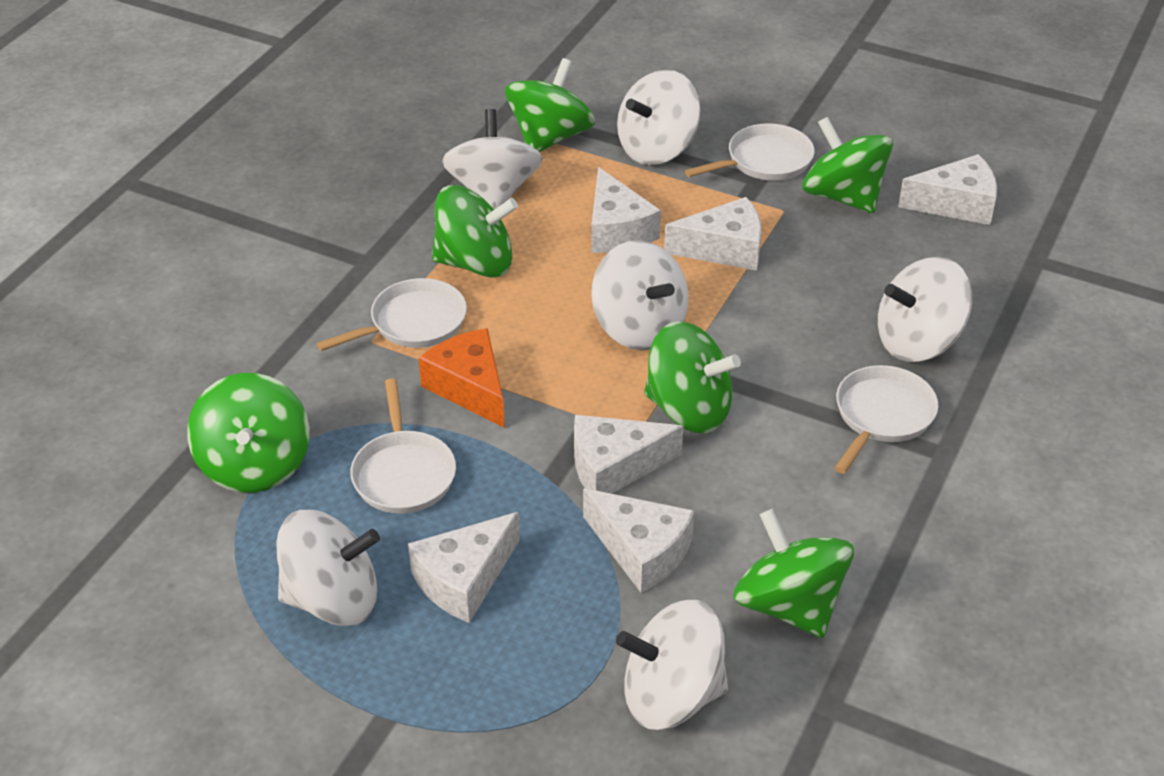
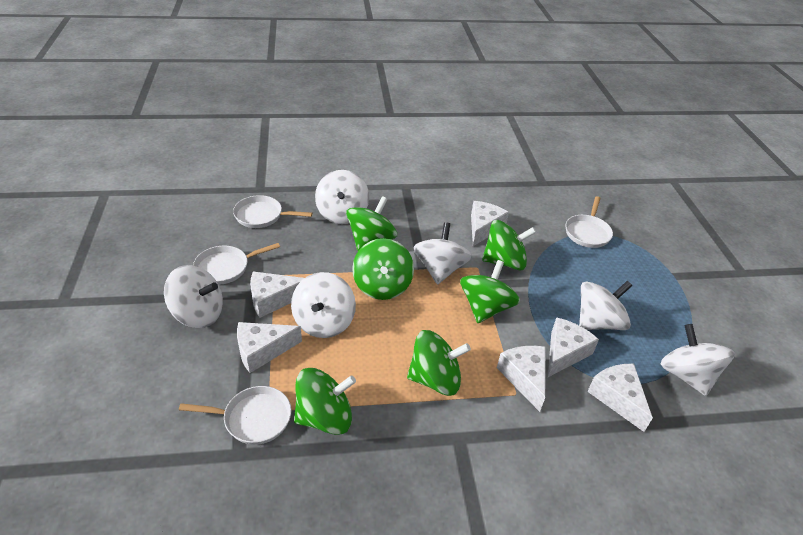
orange cheese: [419,328,505,428] = 1 -> none = 0

